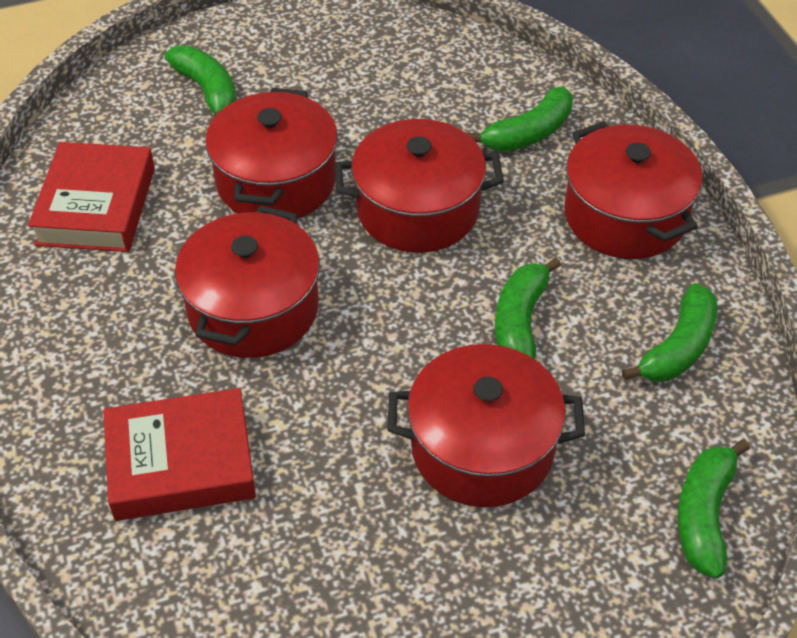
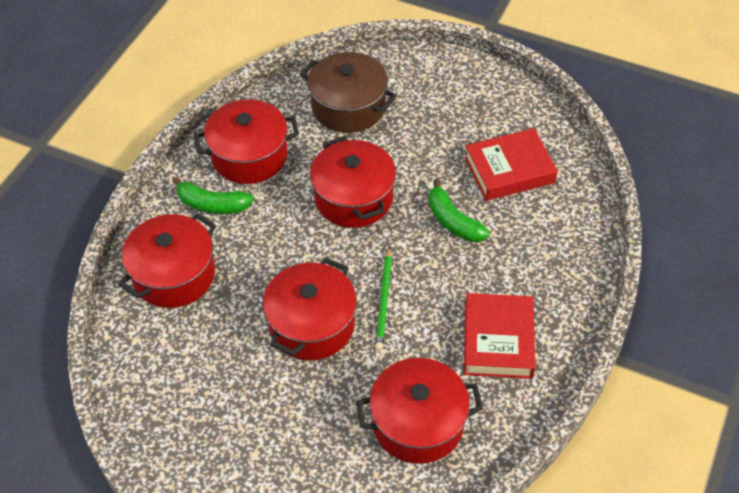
brown pot: none = 0 -> [300,52,397,133] = 1
green banana: [165,45,236,117] [467,87,573,152] [495,257,561,359] [622,283,717,382] [677,439,750,578] = 5 -> [172,177,253,214] [429,179,490,242] = 2
green pencil: none = 0 -> [375,246,392,350] = 1

